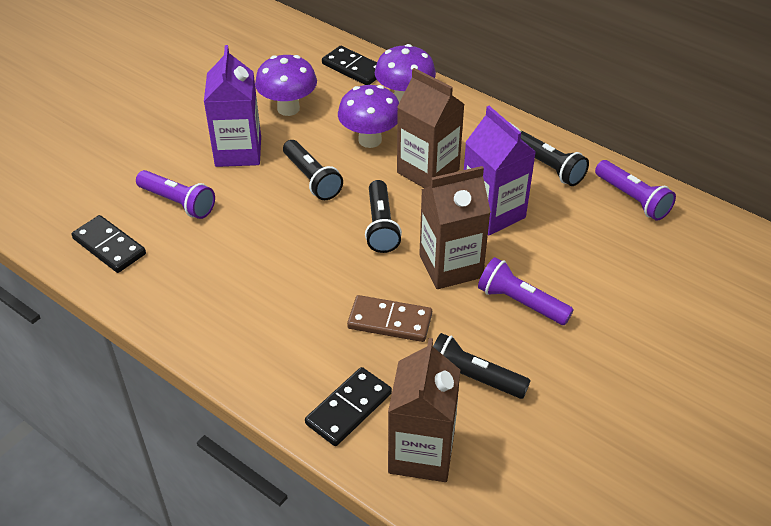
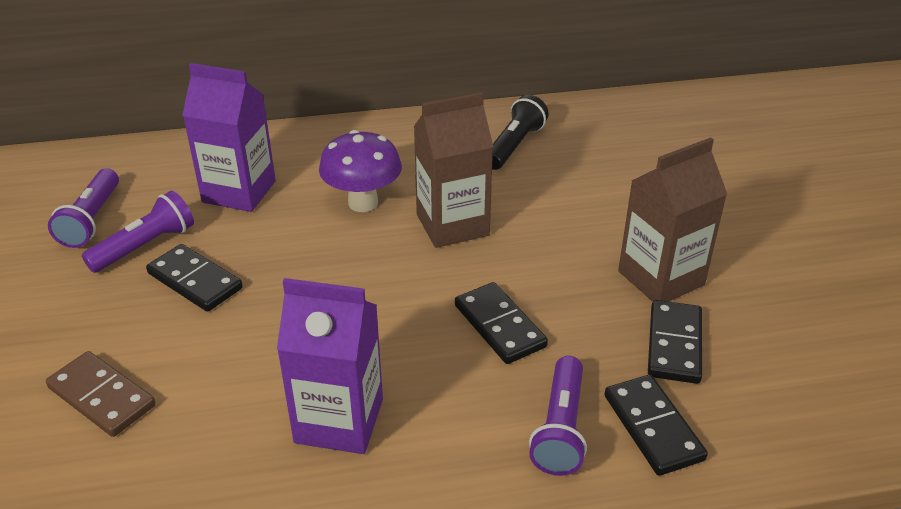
black domino: [72,215,146,273] [305,367,392,446] [322,46,377,85] = 3 -> [146,244,243,312] [455,282,548,364] [605,375,708,476] [648,300,702,384] = 4
black flashlight: [283,140,343,200] [365,180,402,253] [433,333,531,399] [521,131,589,186] = 4 -> [492,95,549,170] = 1
brown carton: [388,338,460,482] [397,68,465,188] [419,166,491,289] = 3 -> [414,92,493,248] [618,137,727,302] = 2
purple mushroom: [255,55,317,116] [338,85,399,148] [375,44,436,102] = 3 -> [319,130,402,212] = 1

